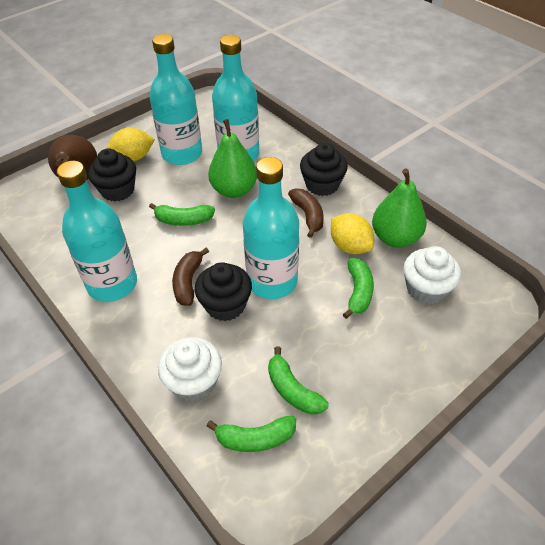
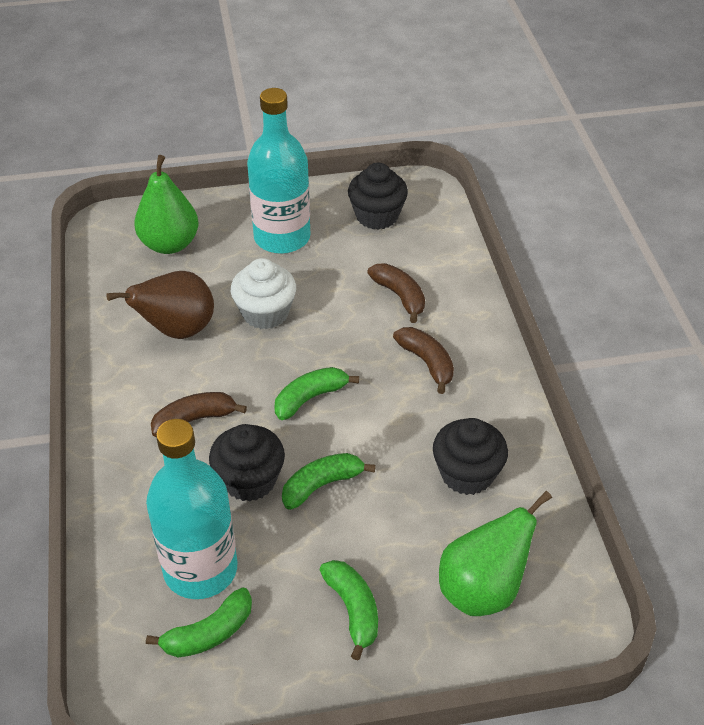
brown banana: [172,248,209,306] [288,188,324,238] = 2 -> [151,392,247,437] [367,263,425,323] [393,327,454,394] = 3
turquoise bottle: [57,161,137,302] [149,34,202,165] [212,35,259,161] [243,157,299,299] = 4 -> [146,419,237,599] [247,88,310,254] = 2
white cupcake: [158,337,222,402] [403,246,461,305] = 2 -> [231,258,296,329] = 1
yellow lemon: [107,128,155,162] [331,213,374,254] = 2 -> none = 0

